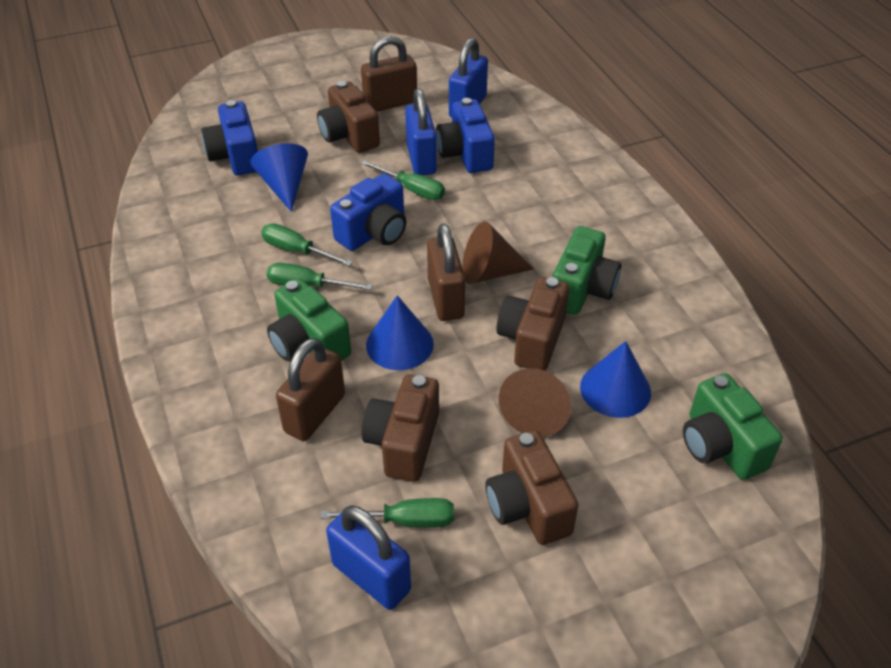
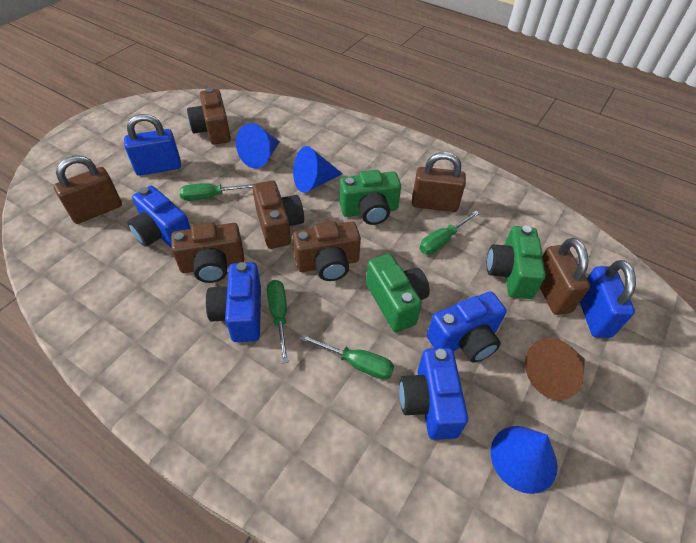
blue camera: [201,100,258,176] [330,173,406,251] [436,98,495,173] = 3 -> [127,186,191,247] [206,262,261,342] [399,348,468,440] [427,291,507,363] = 4
blue padlock: [326,505,411,610] [405,88,437,175] [449,38,488,117] = 3 -> [124,114,181,176] [580,260,636,338] = 2
brown cone: [462,222,534,284] [499,368,571,437] = 2 -> [525,338,585,400] = 1

